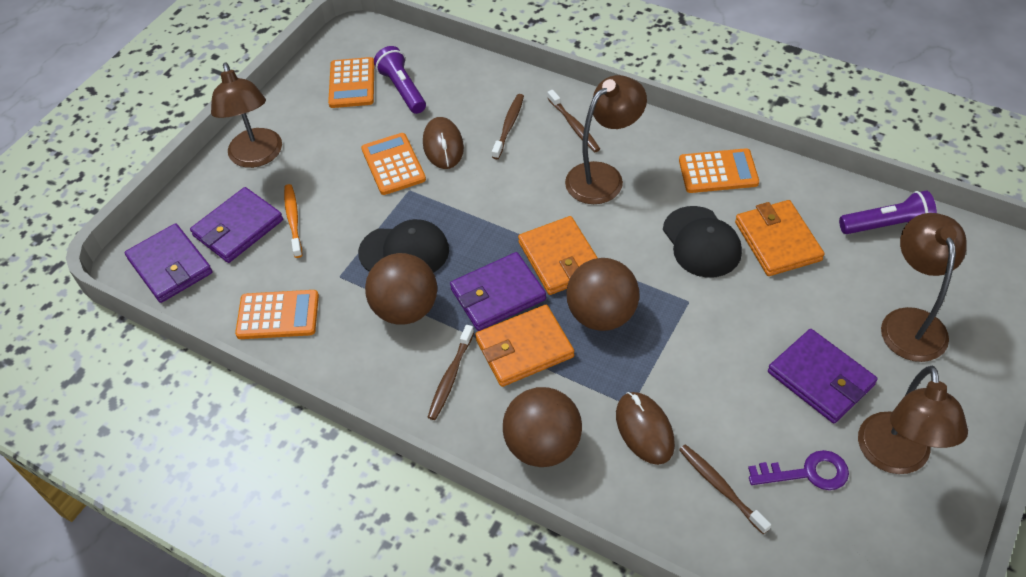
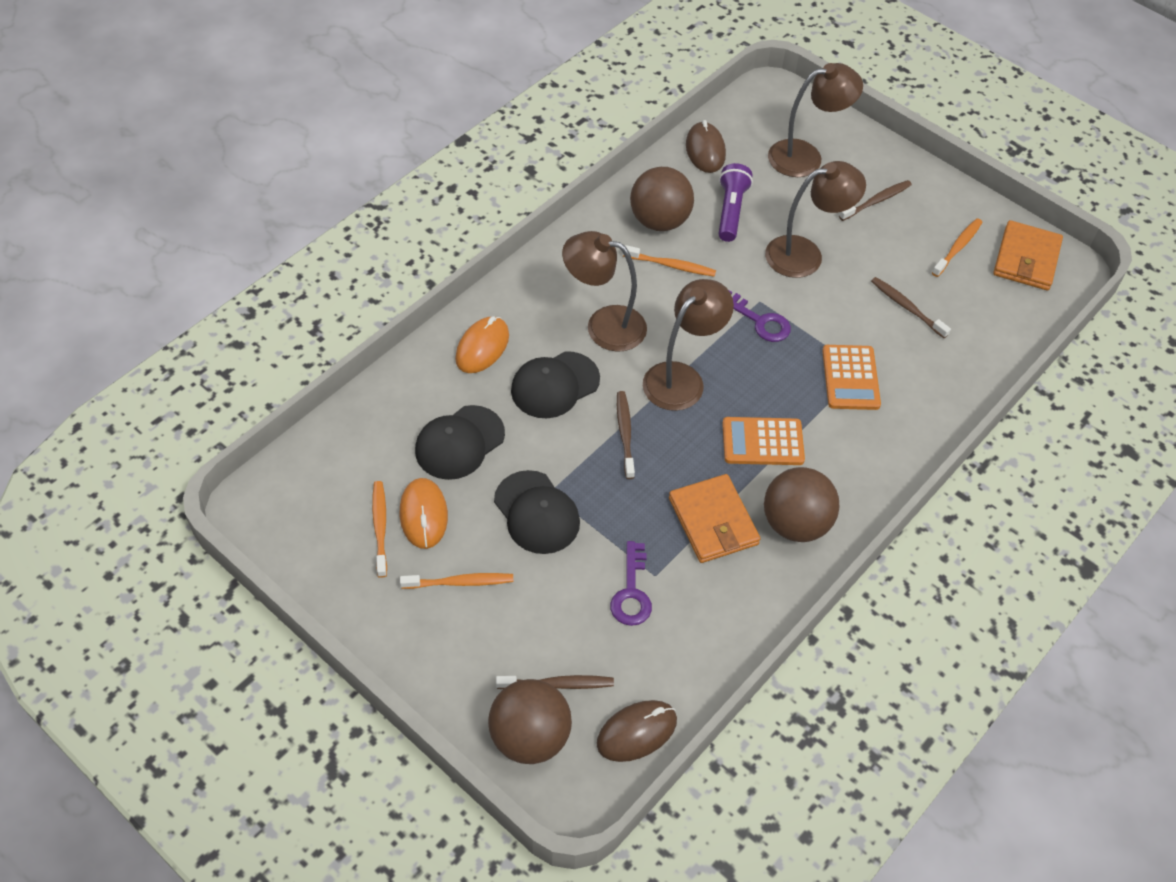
black cap: [358,219,449,273] [663,206,742,278] = 2 -> [415,405,505,480] [494,470,580,554] [511,351,600,418] = 3
orange calculator: [235,290,319,339] [328,57,374,108] [361,133,426,195] [679,148,759,193] = 4 -> [722,417,805,465] [822,345,881,410] = 2
orange mouse: none = 0 -> [400,478,448,549] [455,316,509,373] = 2
orange toothbrush: [284,184,302,258] = 1 -> [372,481,387,578] [400,573,513,589] [623,245,716,277] [932,218,982,277] = 4
orange wallet: [475,305,574,387] [518,216,598,295] [735,200,824,276] = 3 -> [669,474,761,563] [993,220,1063,290] = 2
purple flashlight: [374,46,426,114] [839,191,937,234] = 2 -> [718,163,753,242] = 1
purple key: [748,450,849,490] = 1 -> [610,541,652,626] [729,290,791,342] = 2
purple wallet: [125,223,213,303] [190,187,283,263] [450,252,546,331] [768,329,877,423] = 4 -> none = 0

